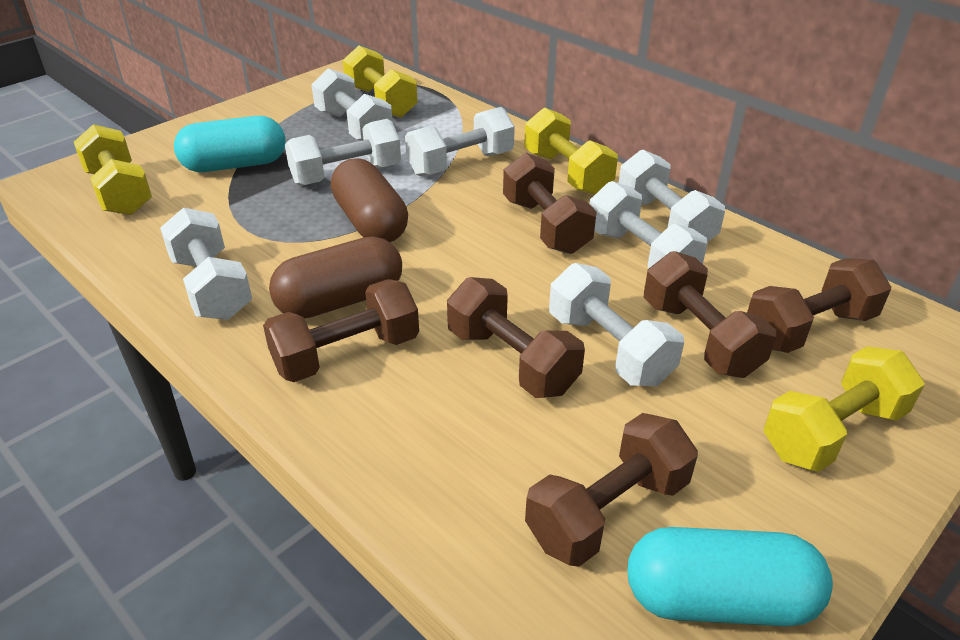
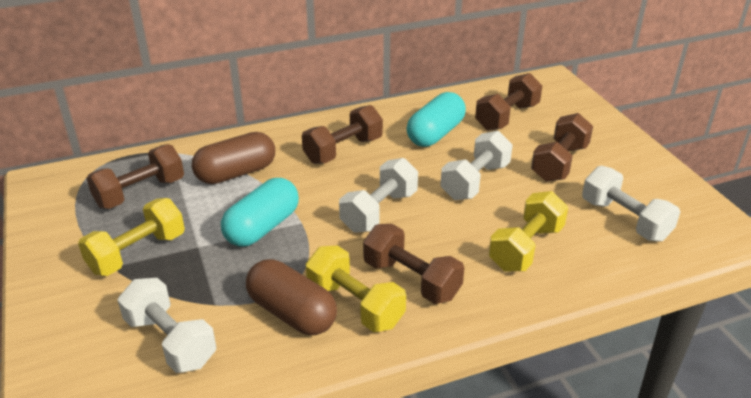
brown dumbbell: [263,279,419,382] [447,277,585,398] [503,153,597,254] [525,413,698,567] [643,251,776,378] [747,258,891,353] = 6 -> [86,144,184,209] [302,105,383,164] [363,224,464,304] [475,73,542,131] [531,113,593,182] = 5
white dumbbell: [160,208,252,320] [285,119,401,186] [311,68,393,141] [405,107,515,176] [549,263,684,386] [590,181,707,269] [619,150,725,242] = 7 -> [118,278,216,373] [339,158,418,233] [440,131,513,200] [582,166,680,242] = 4
yellow dumbbell: [74,124,152,215] [343,46,418,118] [524,107,618,195] [764,346,925,472] = 4 -> [78,198,185,276] [306,246,406,332] [489,191,568,271] = 3

